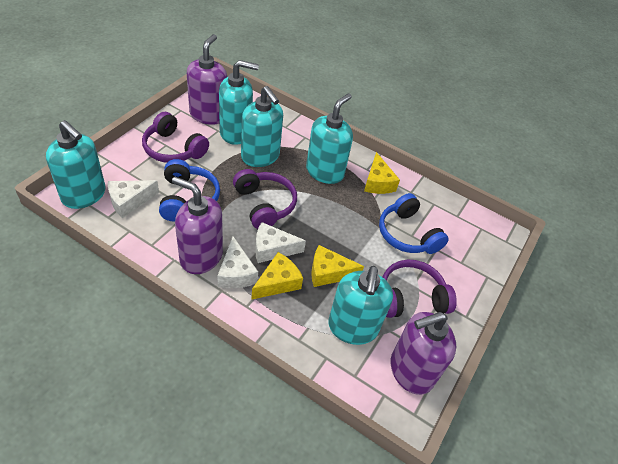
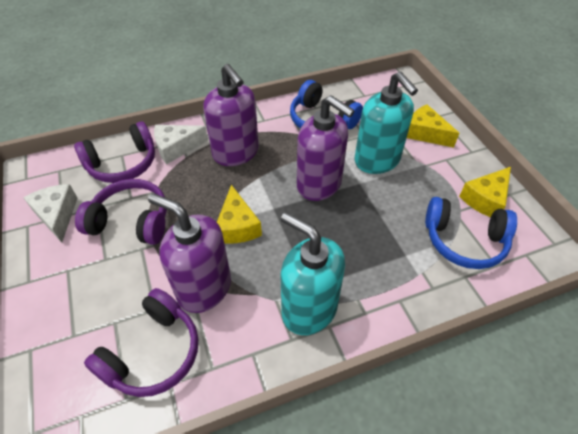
turquoise soap dispenser: [46,120,105,209] [219,60,259,145] [241,86,283,167] [306,93,353,184] [328,266,393,345] = 5 -> [281,212,345,335] [354,72,418,174] = 2
white cheese: [108,180,159,218] [217,236,258,288] [255,222,306,263] = 3 -> [23,184,77,242] [154,125,208,164] = 2

